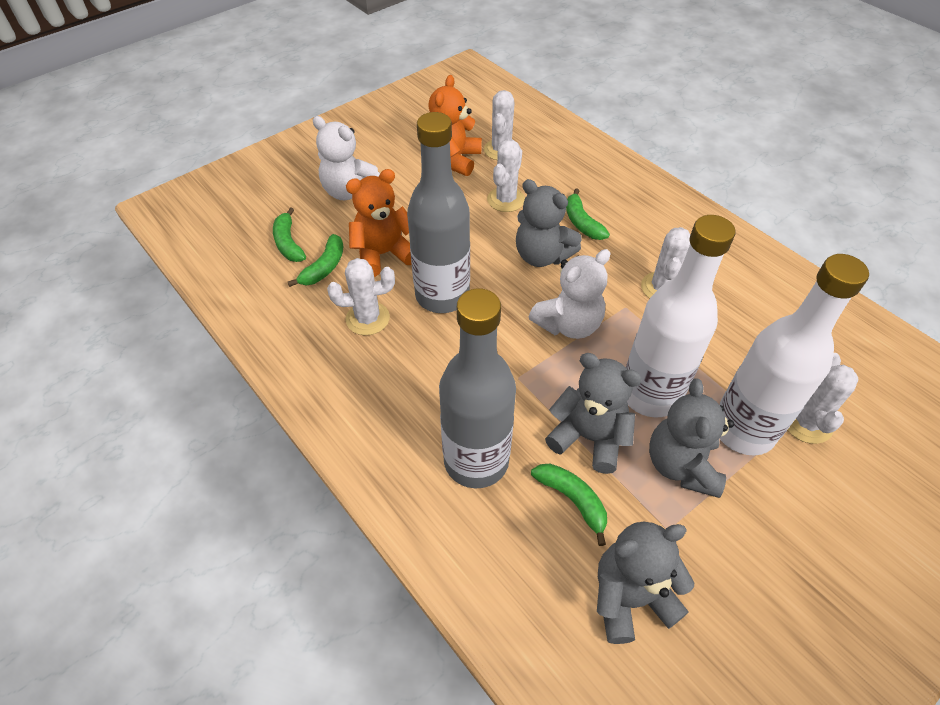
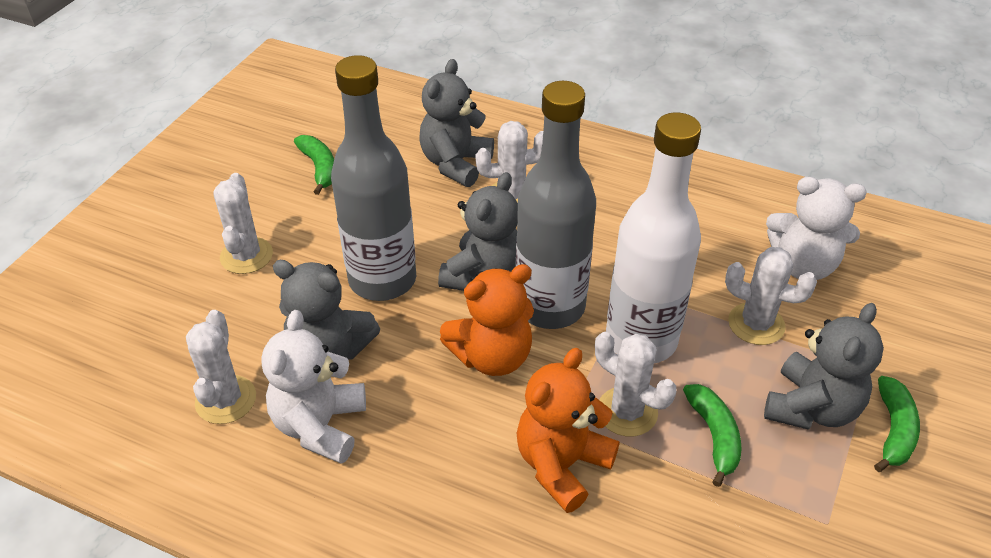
green banana: [273,207,306,262] [287,234,344,287] [531,464,607,546] [566,188,610,240] = 4 -> [294,135,334,195] [683,384,741,487] [874,376,920,472] = 3
white bottle: [626,215,736,418] [719,254,869,456] = 2 -> [606,112,701,363] = 1

